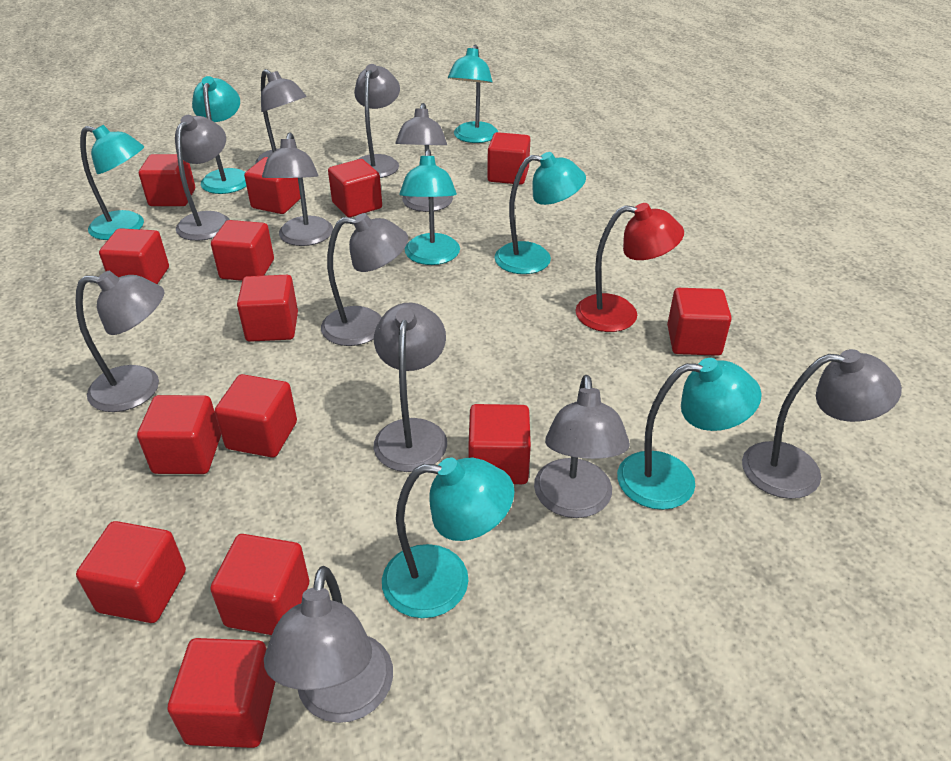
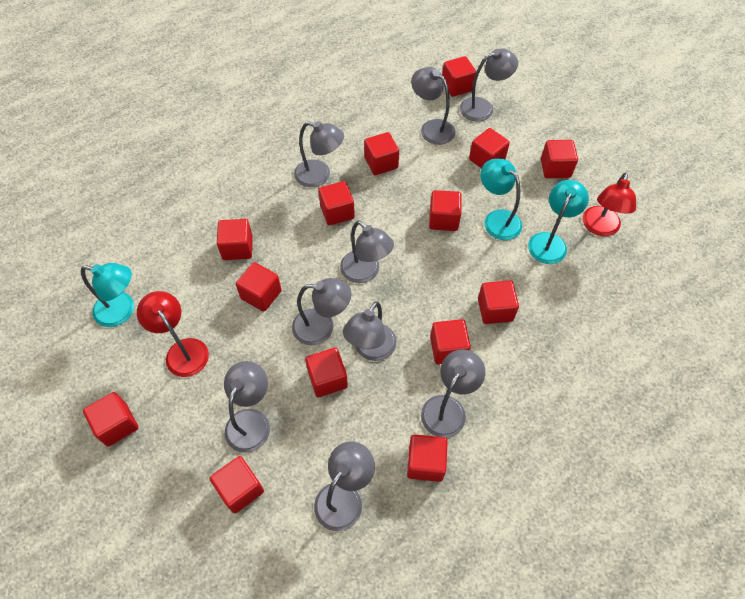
grey lamp: [76,271,164,412] [175,115,230,241] [255,69,307,164] [262,132,333,246] [264,566,393,723] [321,213,408,346] [354,64,400,178] [374,303,447,472] [395,103,453,212] [534,375,630,518] [742,349,902,499] = 11 -> [224,361,270,453] [292,278,352,345] [294,121,344,187] [314,442,375,531] [340,221,394,283] [343,301,397,361] [411,67,455,145] [421,349,486,438] [460,48,518,121] = 9
red lamp: [576,203,684,332] = 1 -> [137,291,209,377] [583,172,636,236] = 2
turquoise lamp: [80,125,144,240] [192,76,246,194] [382,457,514,618] [399,149,460,265] [448,44,498,143] [495,152,586,274] [617,358,762,510] = 7 -> [81,263,134,327] [480,159,522,240] [528,180,589,264] = 3

